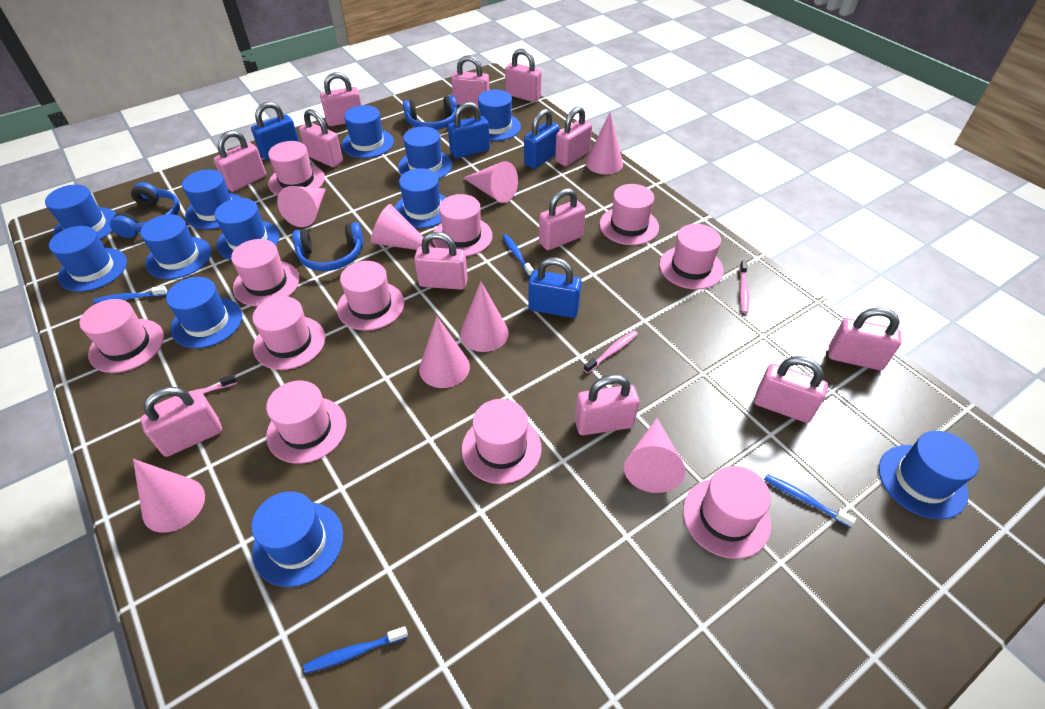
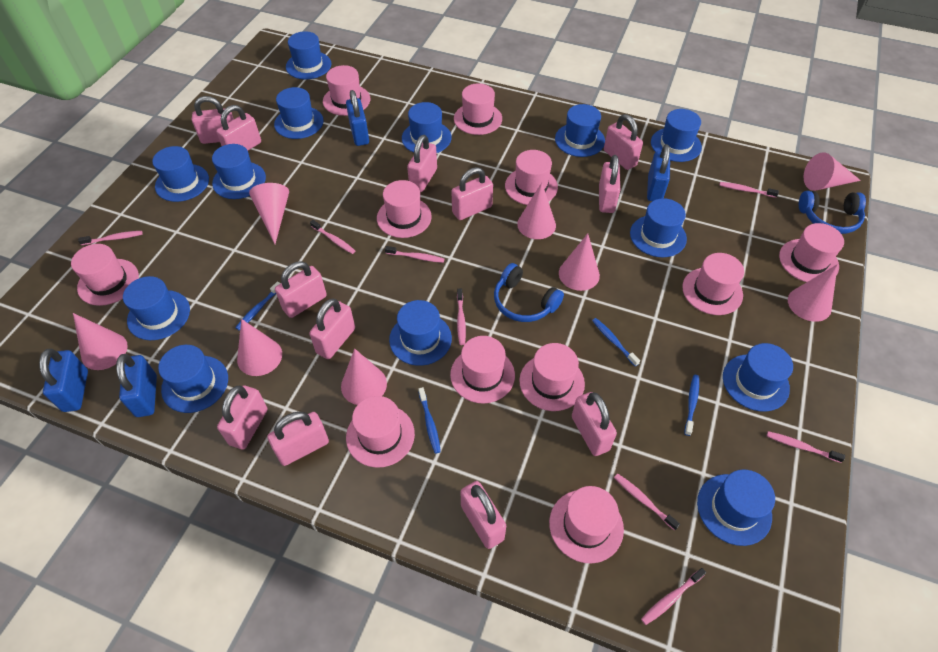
blue hat: [45,185,116,239] [49,226,127,292] [140,214,211,279] [166,277,242,348] [182,170,242,229] [214,198,280,260] [251,491,343,587] [341,105,394,158] [395,168,446,228] [398,127,452,179] [478,90,521,141] [879,431,979,519] = 12 -> [123,276,190,340] [152,146,209,202] [158,345,228,413] [212,144,266,199] [274,87,324,139] [286,31,331,79] [389,300,452,366] [402,102,452,153] [555,104,605,157] [630,198,687,257] [651,109,702,162] [697,469,775,546] [723,343,793,412] = 13
blue headphones: [110,182,180,238] [293,222,363,271] [403,95,457,130] = 3 -> [494,263,564,322] [799,191,866,234] = 2
pink toothbrush: [154,374,237,410] [583,330,638,373] [739,260,749,313] = 3 -> [78,231,143,245] [310,220,355,254] [385,246,444,263] [457,289,466,345] [614,474,680,531] [641,568,706,625] [720,182,779,198] [767,431,845,463] = 8

